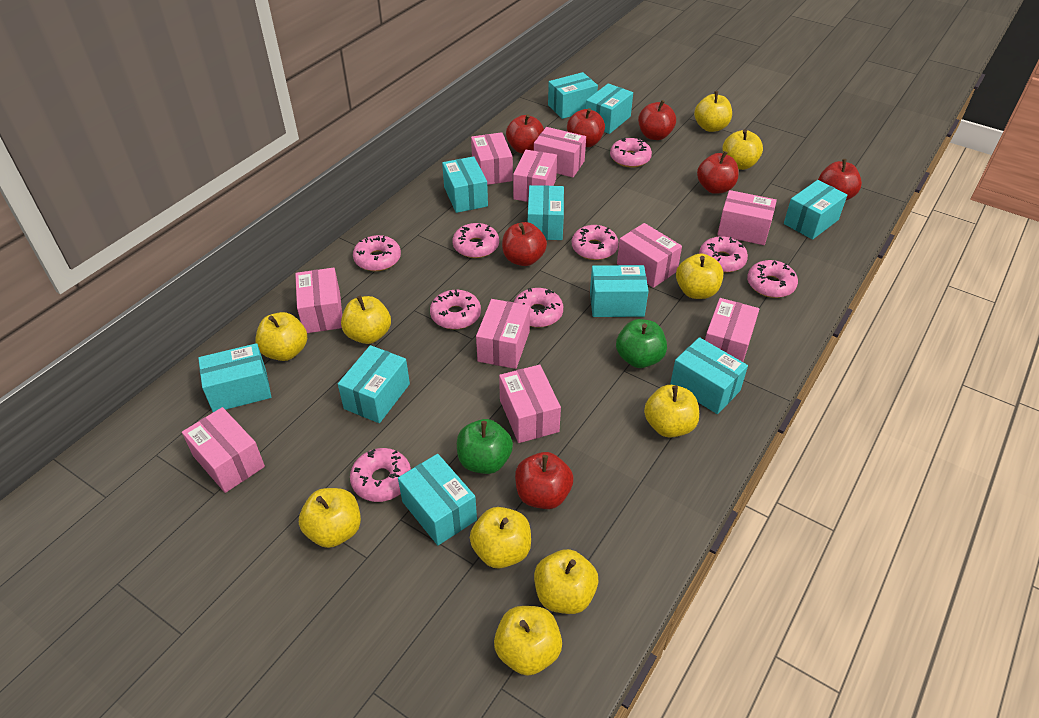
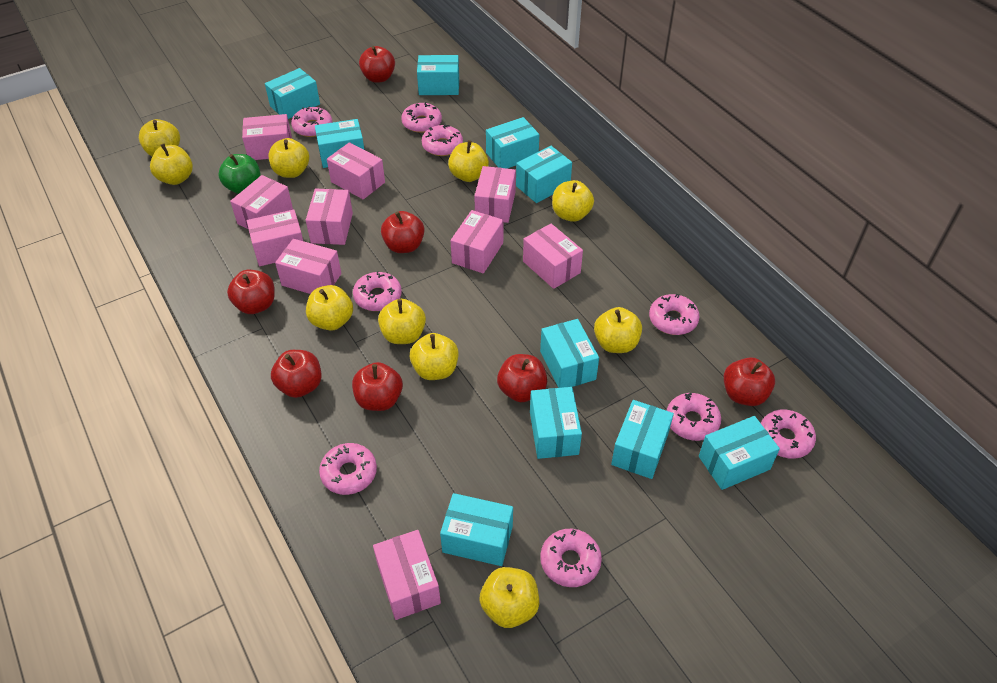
green apple: [457,419,513,474] [616,319,667,368] = 2 -> [218,154,261,194] = 1

